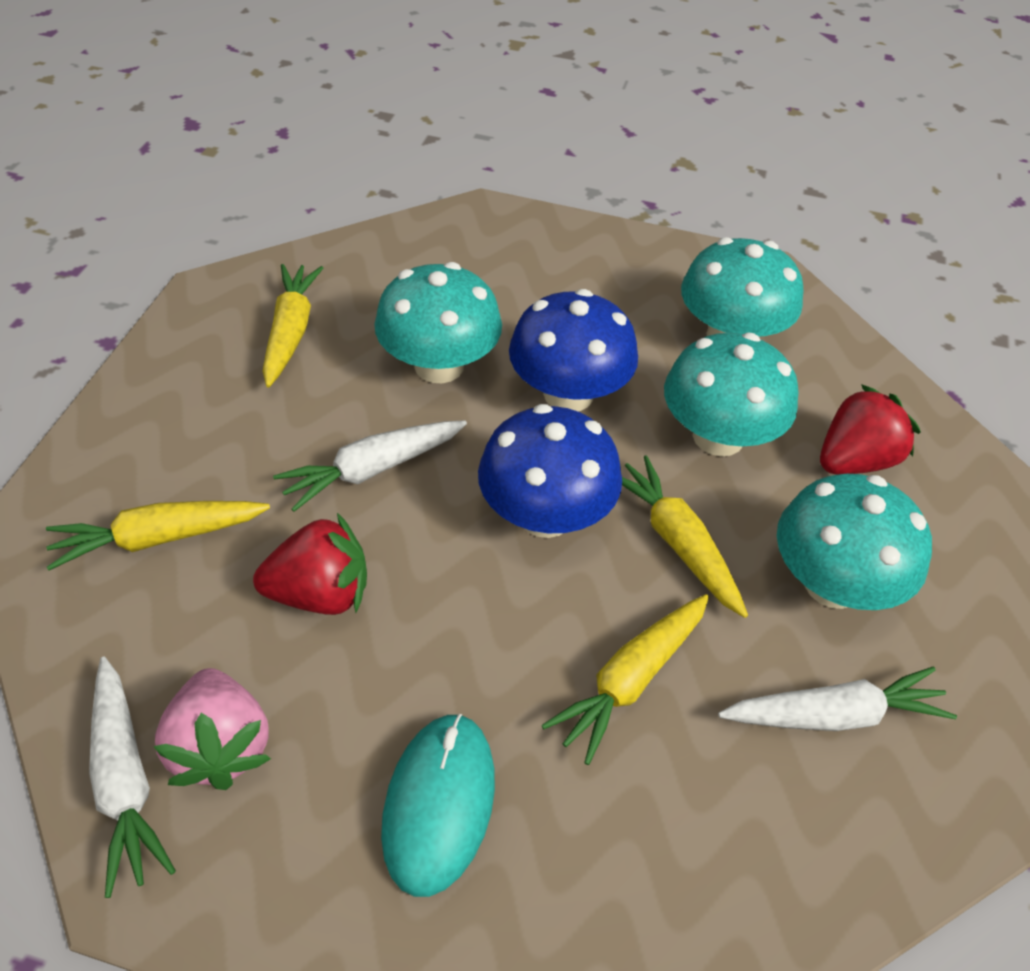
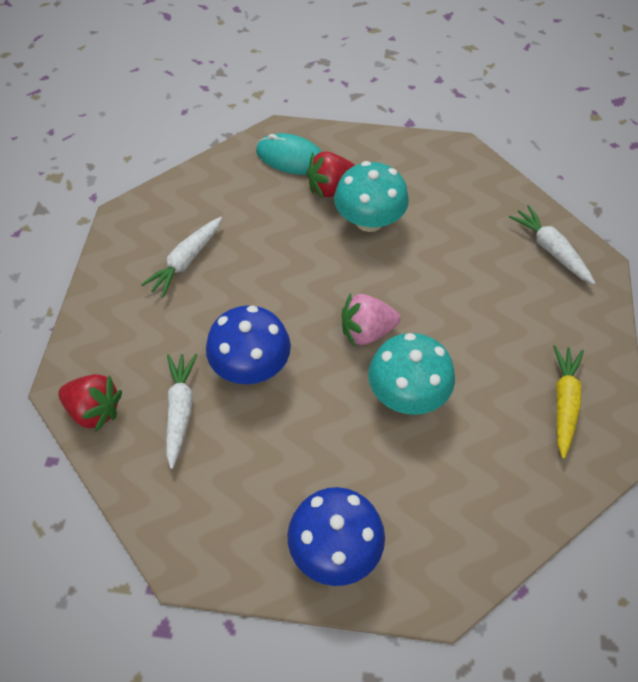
turquoise mushroom: [374,262,502,383] [664,332,799,457] [681,237,804,336] [777,474,932,610] = 4 -> [334,161,409,232] [368,333,455,415] = 2
yellow carrot: [46,501,270,570] [263,264,323,387] [542,594,709,765] [622,455,748,618] = 4 -> [553,345,584,459] = 1

